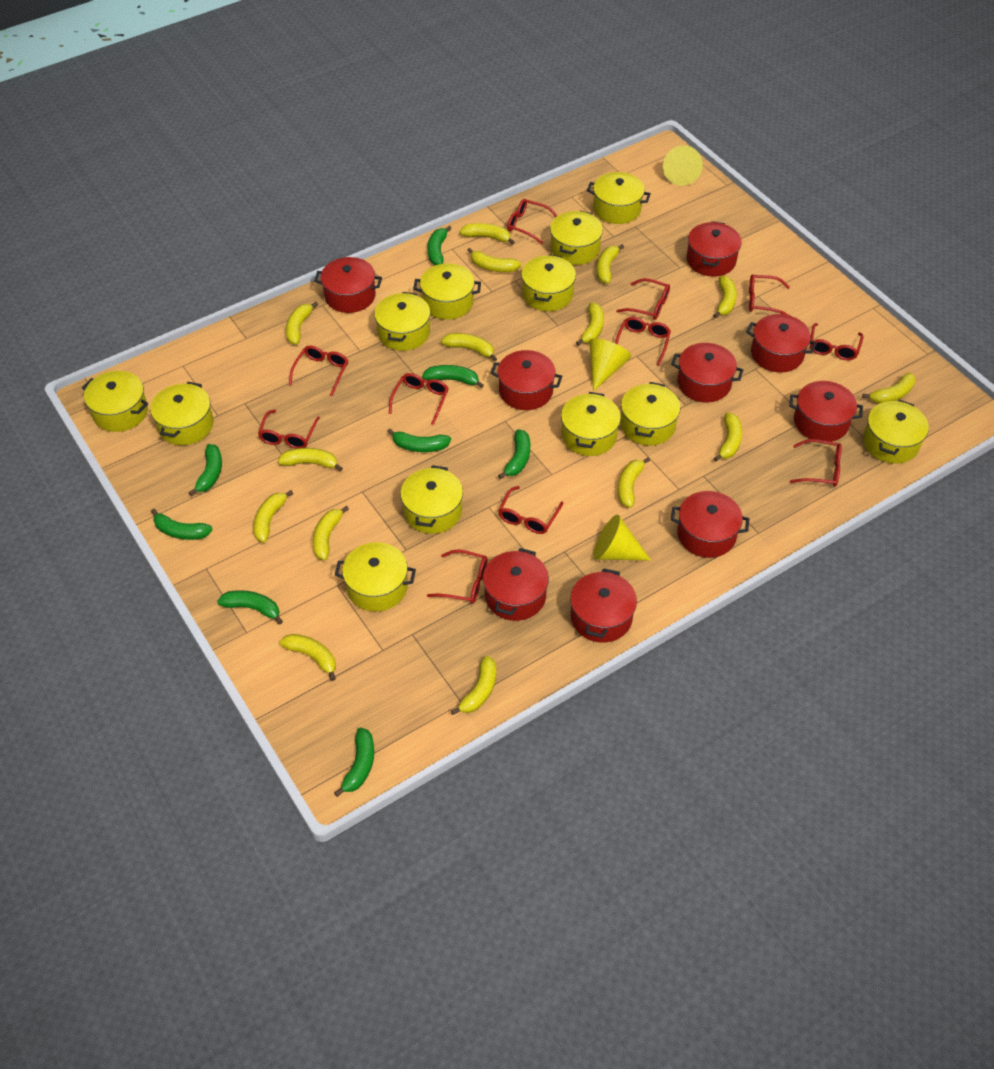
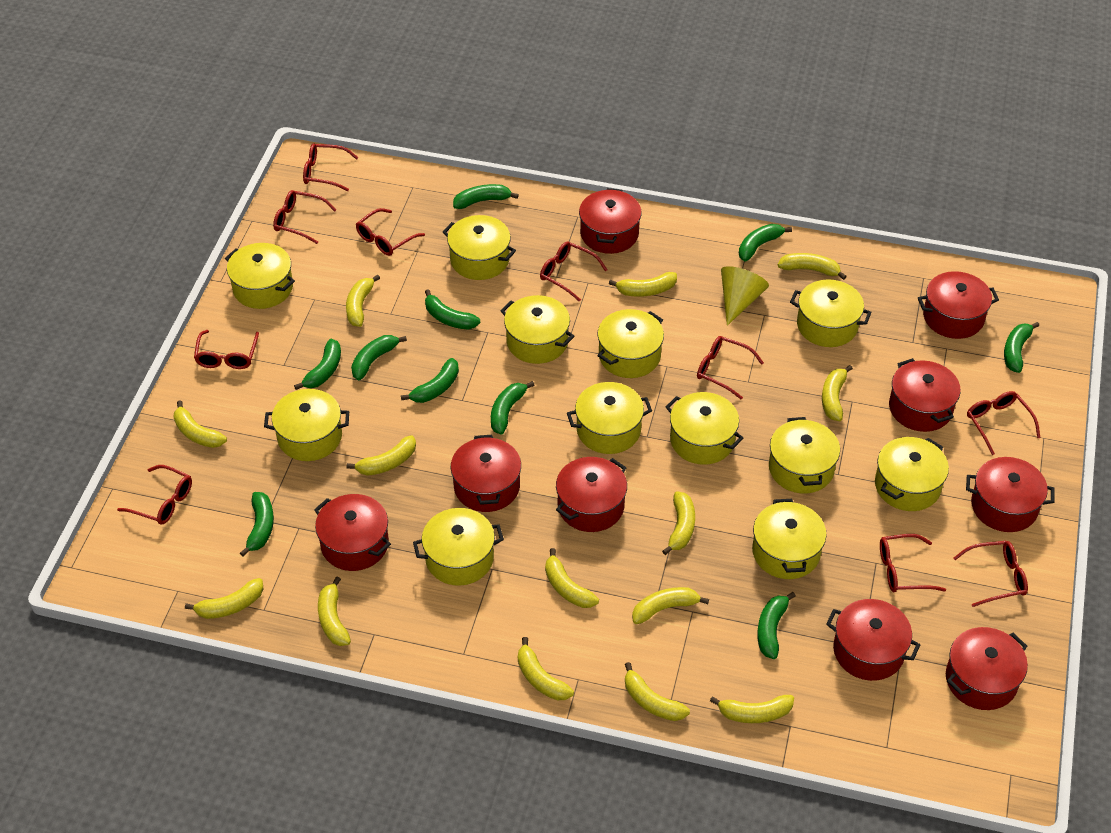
green banana: [151,509,213,540] [189,444,222,496] [217,590,283,625] [334,728,374,797] [387,428,451,452] [422,365,484,388] [427,226,452,265] [498,429,530,479] = 8 -> [240,492,274,557] [294,339,341,390] [351,335,407,380] [401,358,459,403] [425,289,480,330] [453,184,519,209] [491,381,534,435] [739,224,792,261] [757,592,796,659] [1004,322,1039,373] = 10
red glasses: [258,410,320,449] [289,346,348,396] [389,373,449,425] [427,550,488,604] [498,486,563,534] [507,199,557,244] [615,317,671,366] [616,278,670,320] [749,275,790,315] [790,439,842,487] [810,323,864,361] = 11 -> [117,465,192,525] [194,330,259,369] [273,190,336,244] [303,143,359,191] [356,208,425,256] [540,242,607,302] [697,336,764,400] [880,534,946,592] [954,541,1028,607] [967,391,1041,455] = 10
yellow banana: [253,490,293,543] [278,448,343,471] [279,634,336,681] [286,302,318,345] [313,506,349,560] [441,333,497,361] [451,656,496,715] [460,223,515,245] [467,248,521,272] [576,303,604,345] [597,244,624,284] [618,457,650,508] [713,276,737,318] [714,413,742,461] [862,372,916,404] = 15 -> [173,400,227,448] [185,578,264,619] [318,577,351,646] [346,274,380,327] [347,435,416,476] [518,637,574,700] [545,548,599,608] [609,272,677,297] [625,662,690,721] [632,587,709,624] [662,491,695,555] [710,695,794,723] [778,253,847,280] [822,365,853,421] = 14
yellow cone: [589,339,631,391] [593,514,651,560] [663,145,703,186] = 3 -> [721,266,769,326] = 1

